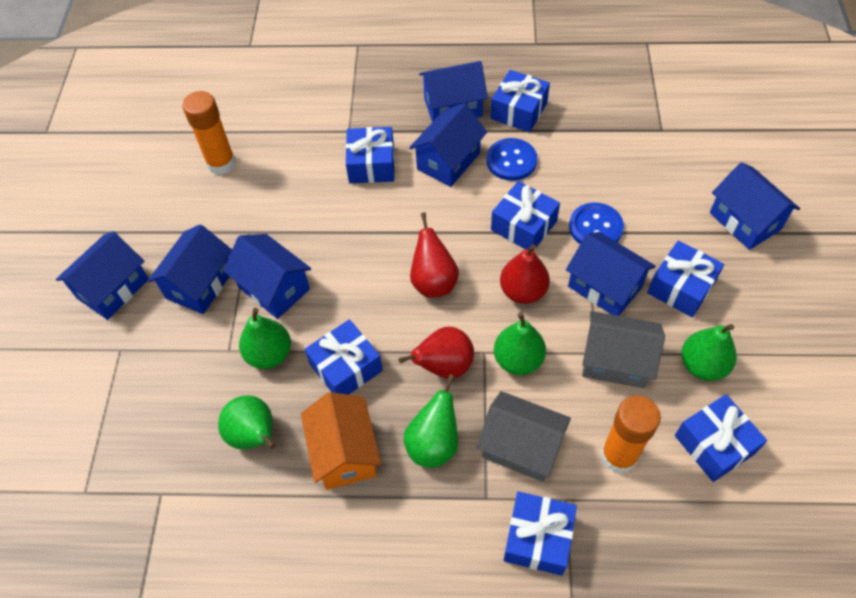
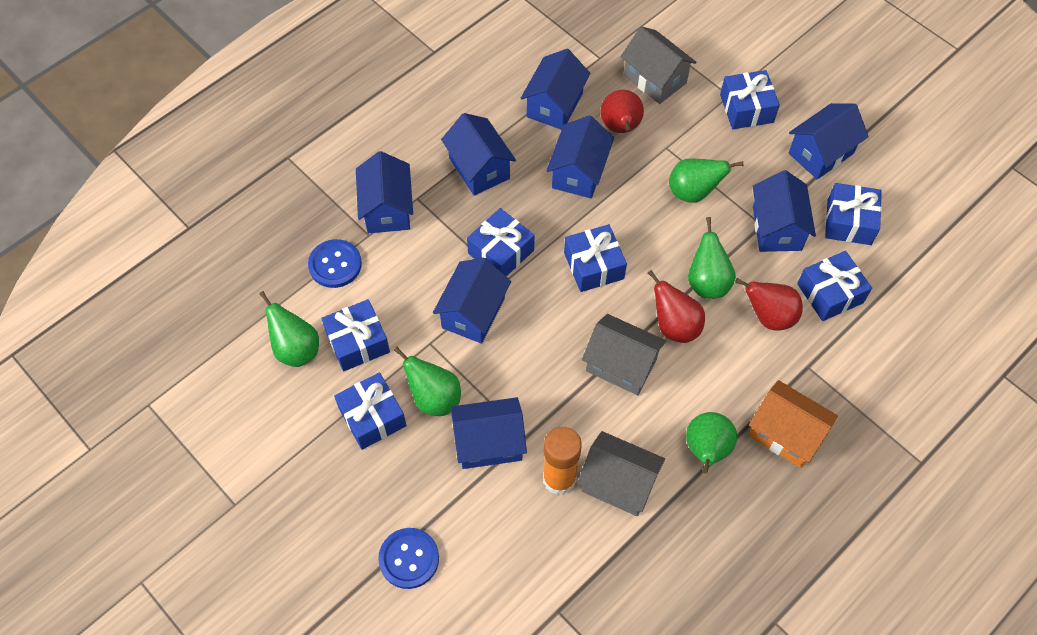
blue house: [56,231,149,320] [148,224,232,314] [223,234,311,319] [409,103,487,187] [419,61,488,122] [566,232,656,316] [710,162,800,250] = 7 -> [356,151,413,233] [433,257,511,344] [441,113,516,196] [451,397,527,469] [521,49,591,130] [546,115,614,198] [753,170,816,252] [789,103,869,180] = 8
grey house: [477,391,571,482] [582,311,665,389] = 2 -> [577,431,665,516] [582,314,666,395] [620,26,697,104] = 3
orange glue stick: [182,91,236,175] [601,396,661,474] = 2 -> [543,427,582,495] = 1

